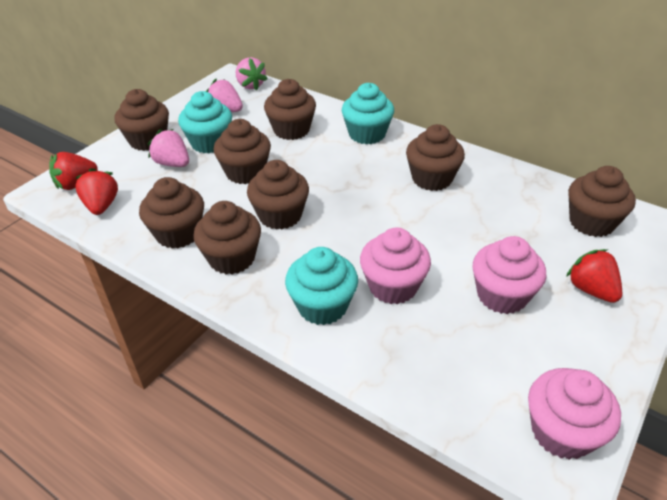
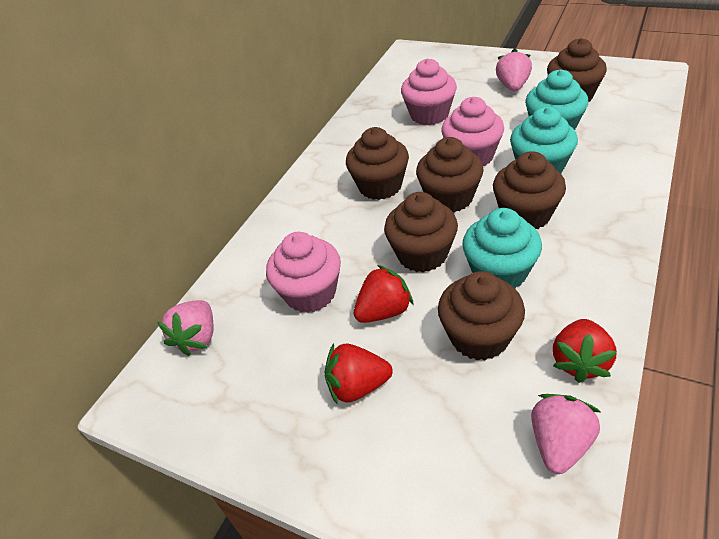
brown cupcake: [115,89,169,151] [139,177,204,249] [193,201,261,274] [213,119,271,184] [247,160,309,230] [264,79,316,140] [406,124,465,191] [568,166,636,237] = 8 -> [346,127,409,200] [384,192,458,272] [416,137,484,212] [438,271,525,360] [493,151,566,229] [547,38,607,103] = 6

